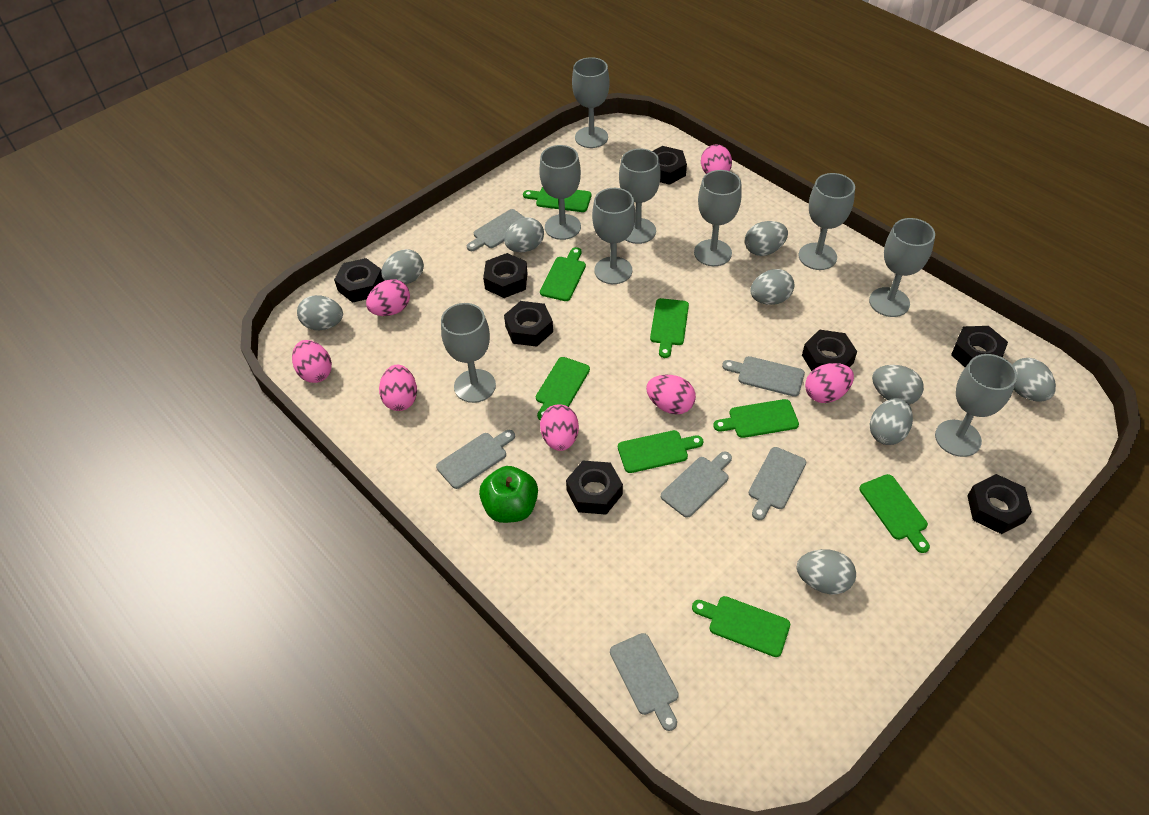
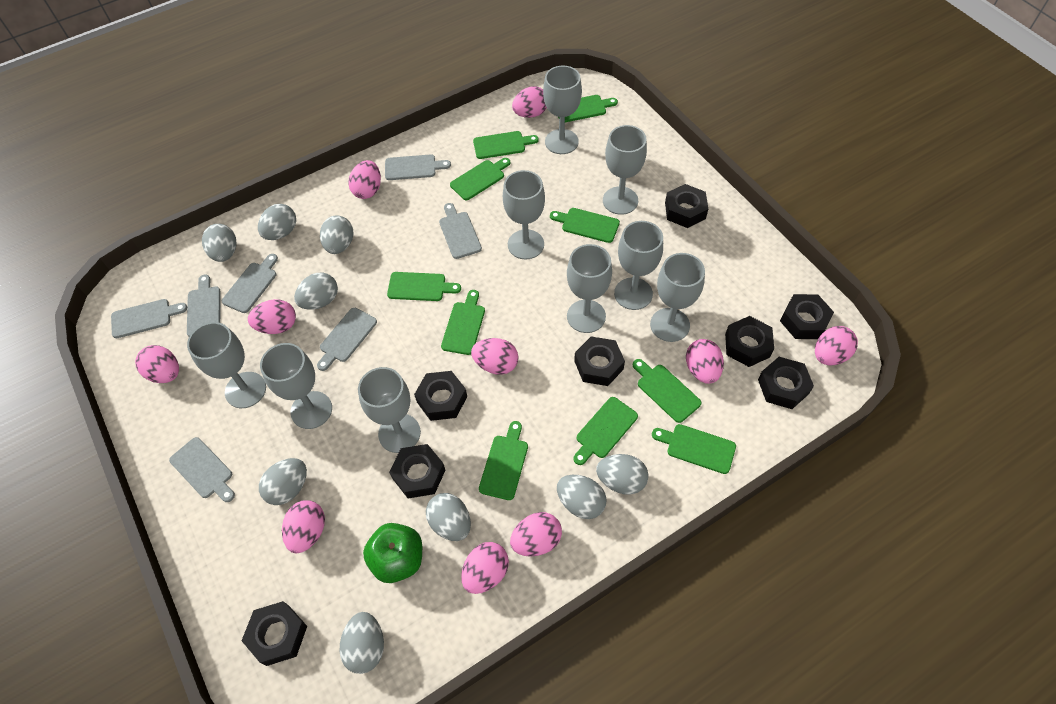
green cutting board: [523,187,591,212] [536,357,590,420] [540,247,586,301] [618,430,703,473] [650,298,689,358] [692,596,790,657] [713,399,799,438] [859,474,930,553] = 8 -> [387,272,461,301] [441,290,485,355] [450,158,510,200] [473,131,539,159] [479,421,528,500] [550,208,620,243] [558,95,618,122] [573,397,638,465] [633,359,702,423] [652,424,736,474] = 10
grey cutting board: [436,430,515,489] [467,209,525,251] [610,633,679,731] [661,452,732,518] [722,356,805,397] [749,447,806,520] = 6 -> [111,299,187,338] [169,437,235,502] [187,274,220,336] [222,254,278,313] [317,308,377,371] [385,154,451,180] [439,203,482,259] = 7
pink egg: [292,340,332,383] [366,279,410,316] [379,365,417,411] [540,404,579,451] [646,375,696,414] [701,144,732,174] [805,363,854,403] = 7 -> [135,345,179,383] [248,299,296,334] [282,500,325,553] [348,160,381,199] [461,542,509,594] [471,338,519,375] [510,512,562,557] [512,86,547,118] [686,339,724,384] [815,326,858,365] = 10

